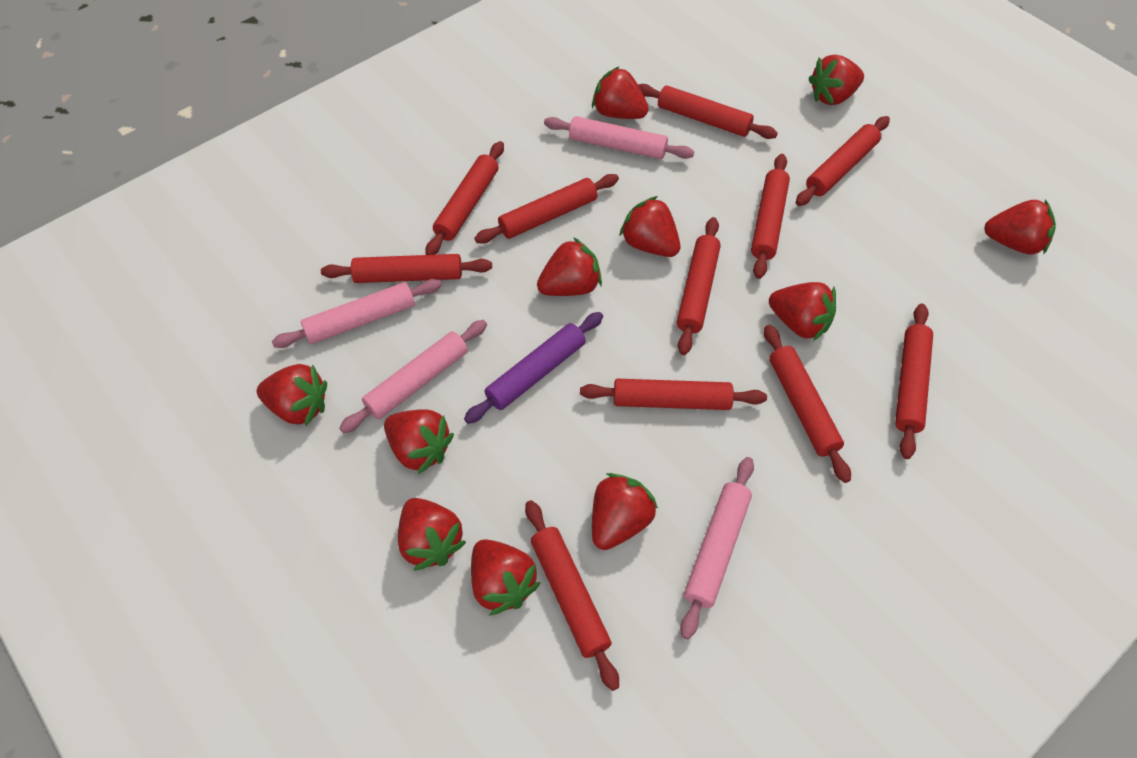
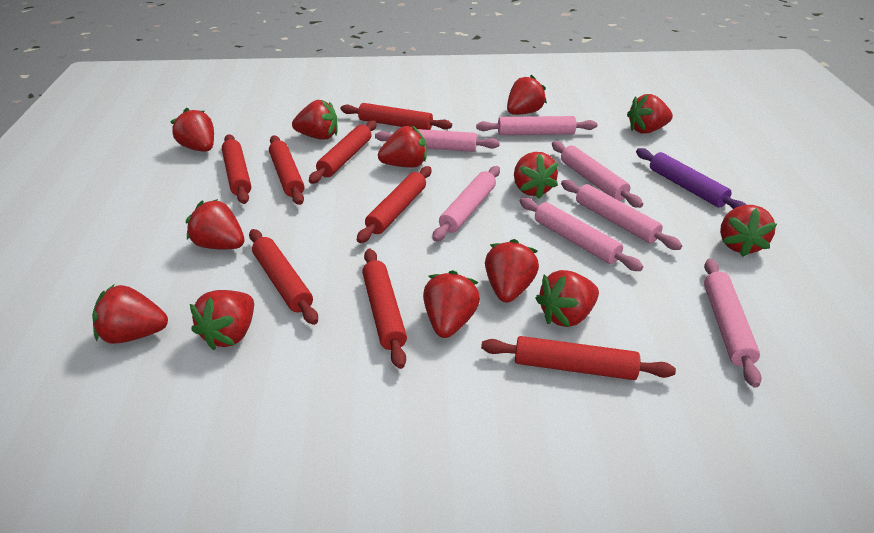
pink rolling pin: [272,279,442,348] [339,320,487,433] [544,116,694,159] [680,457,754,639] = 4 -> [375,129,500,152] [432,166,500,242] [476,116,597,135] [520,198,643,271] [552,141,643,208] [561,180,682,250] [704,259,762,388] = 7
red rolling pin: [321,254,492,283] [425,141,504,255] [474,174,619,244] [525,500,619,691] [580,379,767,410] [638,84,778,139] [677,217,721,355] [751,154,790,279] [764,325,851,483] [796,116,890,206] [895,304,933,459] = 11 -> [222,134,251,204] [249,229,318,325] [269,136,304,205] [309,120,377,184] [341,103,452,130] [357,166,432,243] [362,249,407,369] [481,336,676,380] = 8
red strawberry: [257,364,327,427] [384,409,454,474] [398,498,466,571] [471,539,540,616] [537,237,602,296] [592,66,649,119] [592,473,658,550] [619,196,680,257] [769,282,836,341] [808,55,864,105] [984,200,1056,254] = 11 -> [92,285,168,344] [170,108,214,152] [186,199,245,249] [190,290,254,350] [292,100,338,140] [378,126,427,168] [423,270,480,338] [485,239,539,303] [507,75,547,115] [514,152,558,199] [535,270,599,327] [627,94,673,134] [720,205,777,257] = 13

